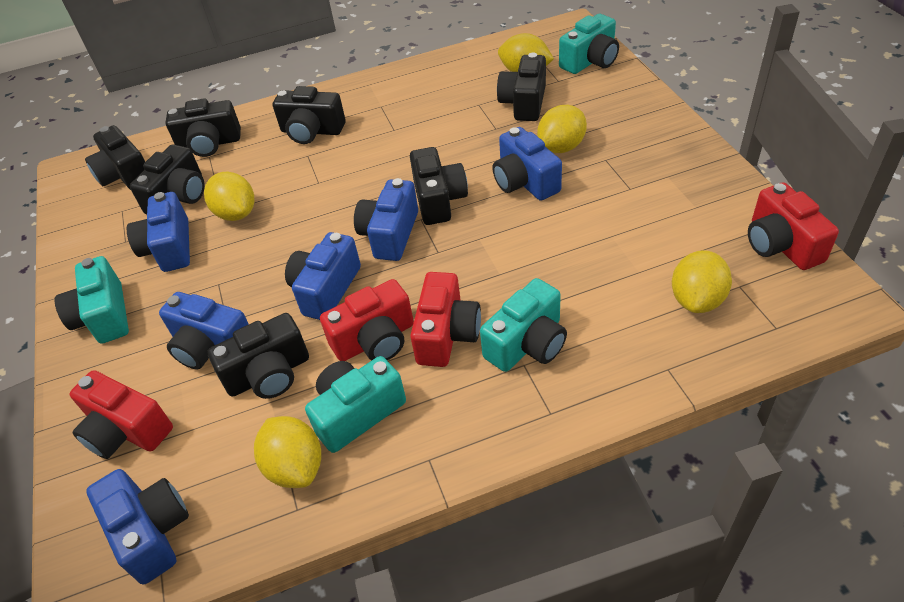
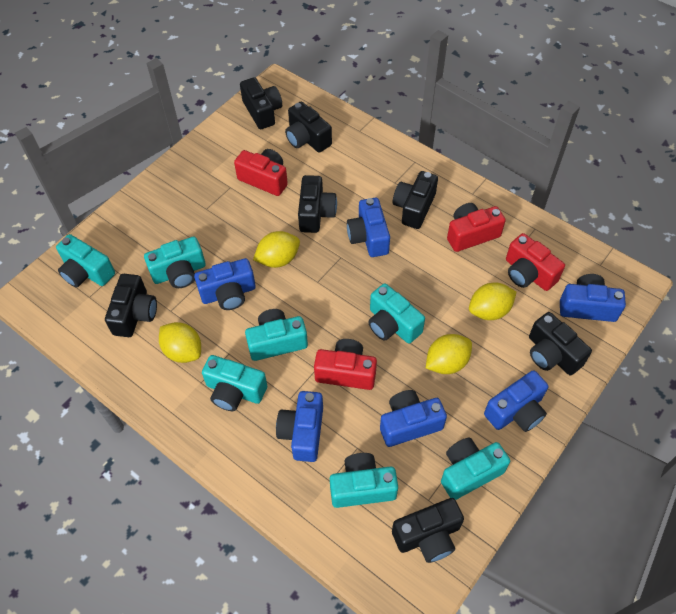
turquoise camera: [54,256,129,344] [305,356,406,453] [480,278,567,372] [559,14,619,74] = 4 -> [56,234,115,287] [144,237,206,288] [202,355,267,411] [245,309,308,361] [330,453,398,508] [368,283,425,344] [441,438,510,500] = 7
yellow lemon: [204,172,254,221] [254,416,321,488] [498,33,554,72] [537,105,587,153] [672,250,732,313] = 5 -> [159,322,201,363] [253,231,300,268] [426,334,472,374] [469,283,516,320] = 4

